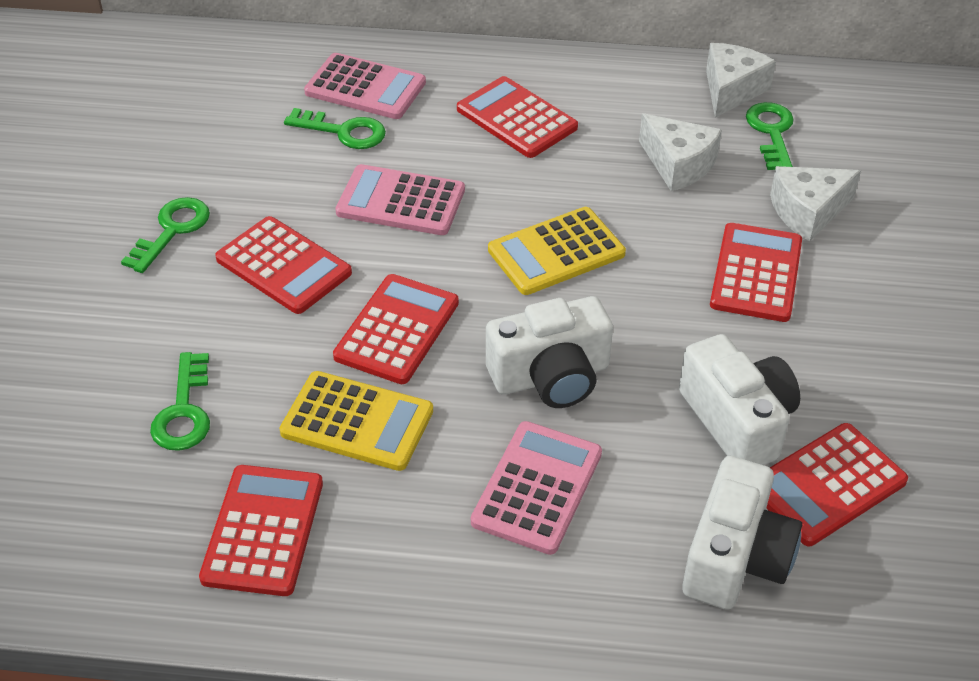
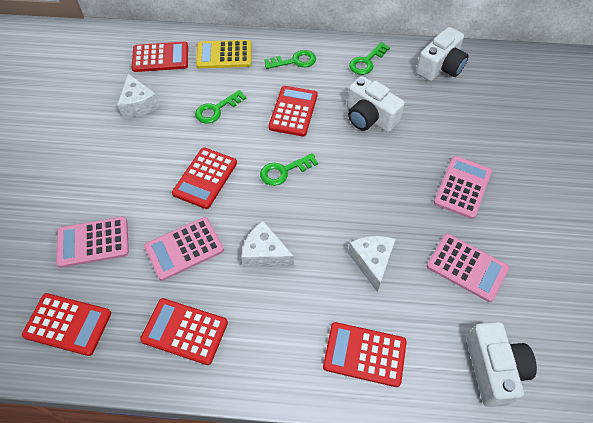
pink calculator: [304,53,426,119] [335,164,465,235] [471,421,602,555] = 3 -> [56,217,129,268] [144,217,224,281] [427,234,509,302] [434,156,492,219] = 4
yellow calculator: [279,371,433,471] [488,207,626,295] = 2 -> [196,40,252,68] = 1

